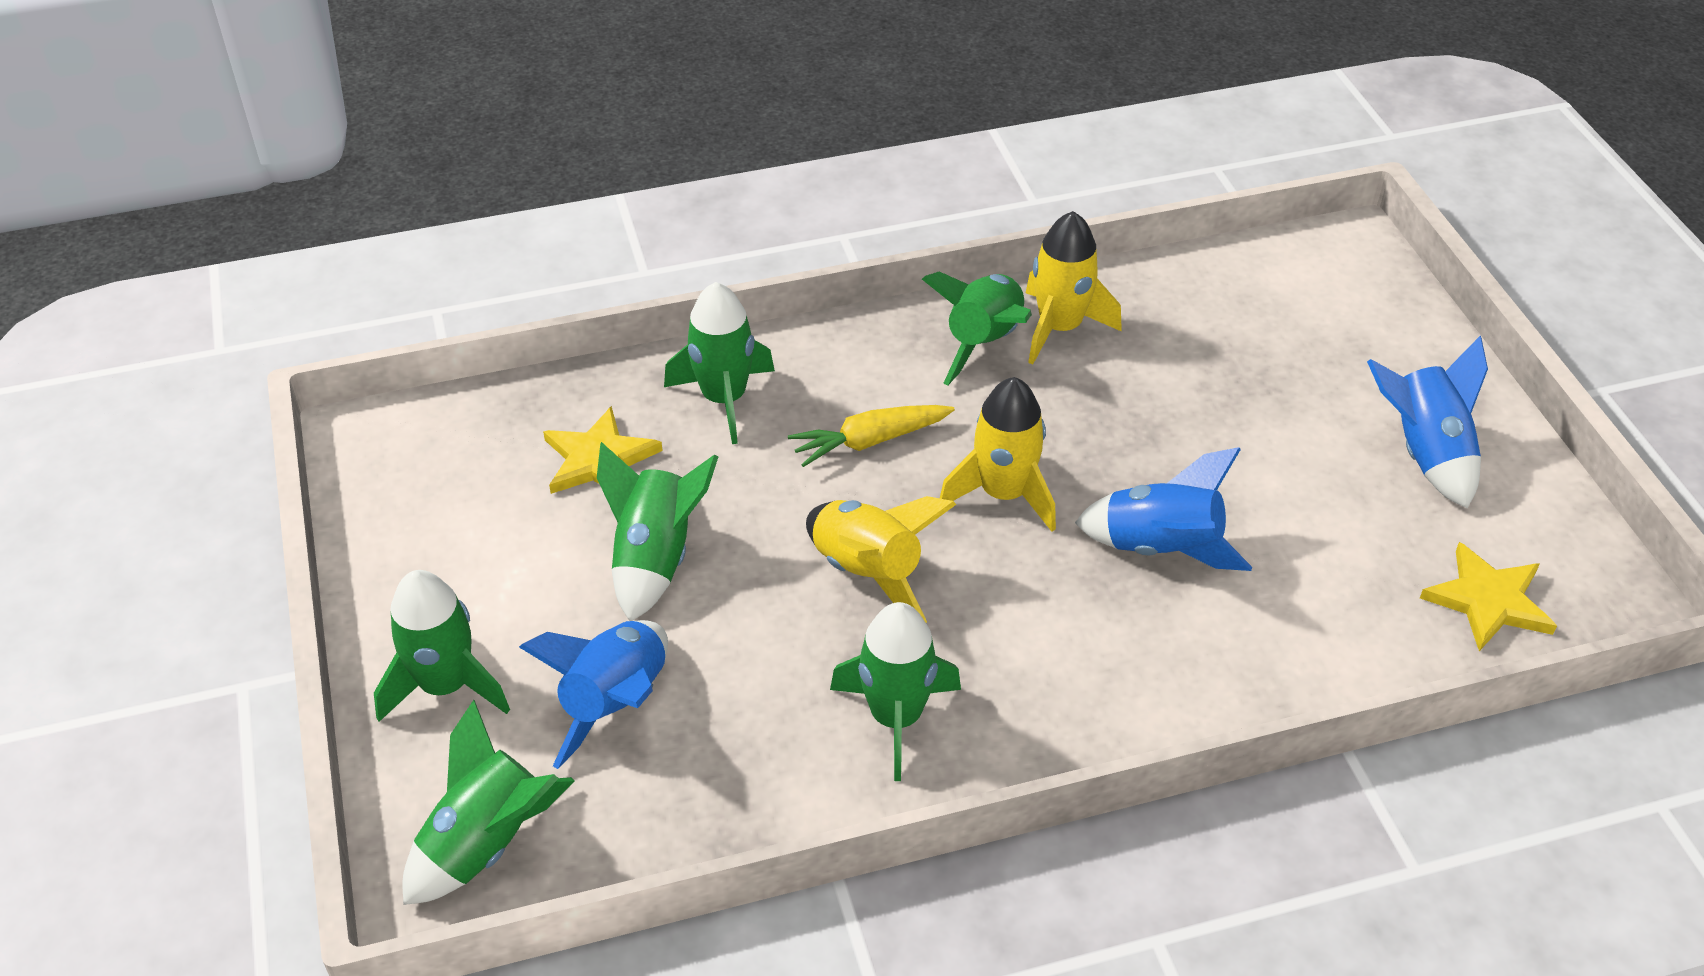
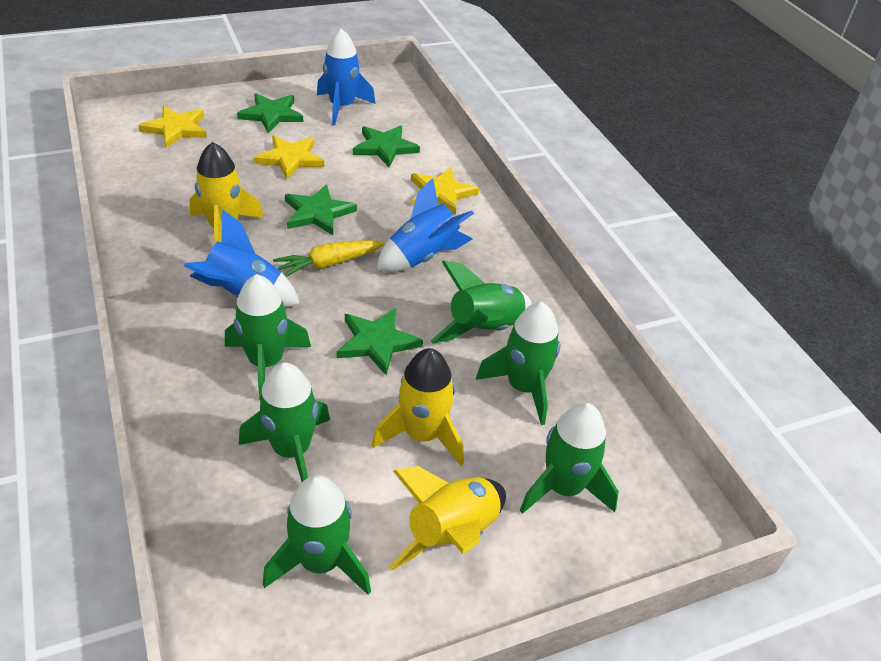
green star: none = 0 -> [237,94,303,133] [285,185,357,235] [336,308,423,375] [353,125,420,167] = 4
yellow star: [543,406,663,494] [1420,542,1557,651] = 2 -> [138,106,207,148] [254,136,324,179] [411,167,479,215] = 3

